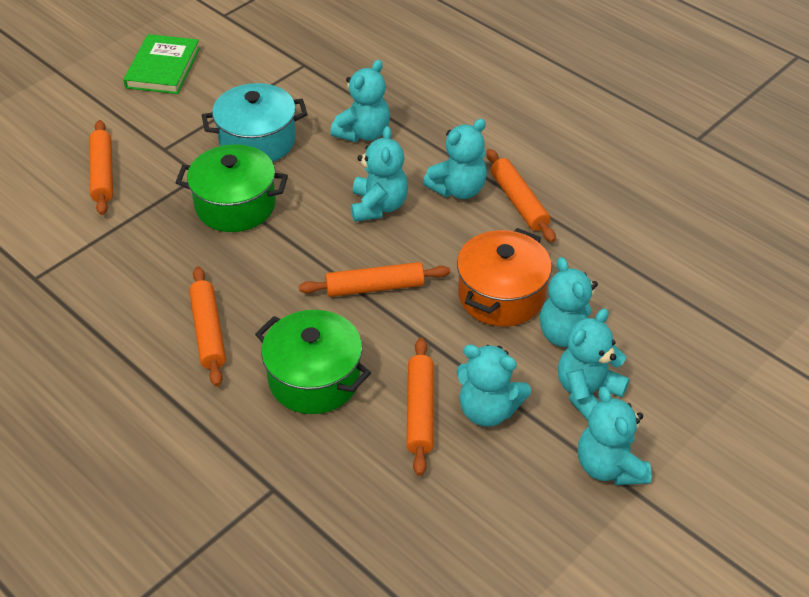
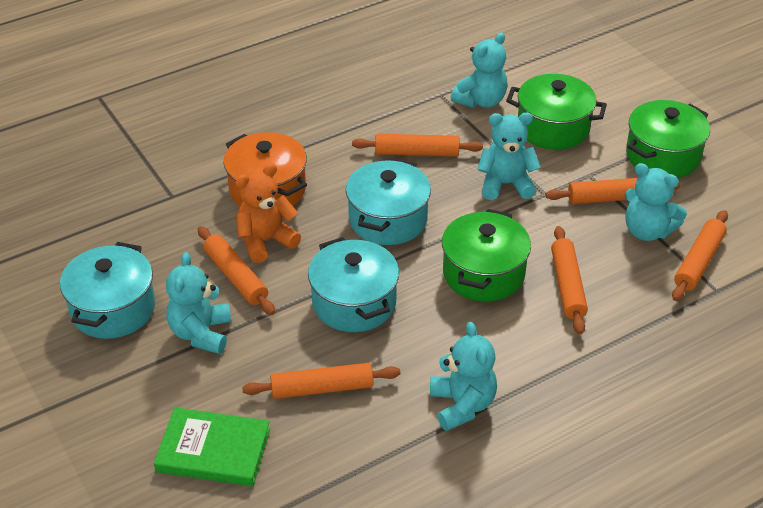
green pot: [175,144,288,232] [255,310,371,414] = 2 -> [442,209,531,302] [506,74,607,150] [626,100,710,178] = 3
orange rolling pin: [89,120,113,215] [189,266,226,387] [299,262,450,297] [406,338,434,476] [486,149,556,242] = 5 -> [198,226,275,315] [242,363,401,399] [352,134,483,156] [545,178,680,204] [551,226,588,334] [672,210,728,301] = 6
orange teddy bear: none = 0 -> [235,163,301,263] = 1
turquoise pot: [202,83,308,162] = 1 -> [60,242,155,339] [308,237,399,332] [346,158,431,245] = 3
turquoise teddy bear: [330,60,390,142] [351,126,408,222] [423,119,487,199] [456,344,531,427] [540,257,598,347] [558,308,630,420] [578,386,652,485] = 7 -> [166,252,231,354] [430,322,497,431] [451,33,508,108] [477,113,541,200] [625,163,687,241] = 5

